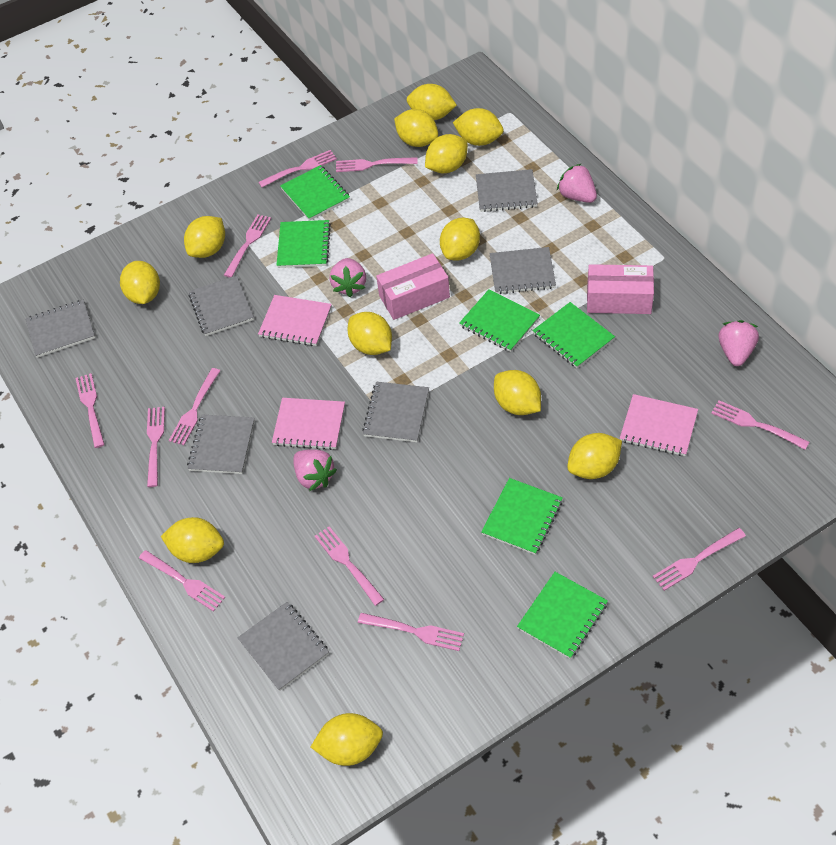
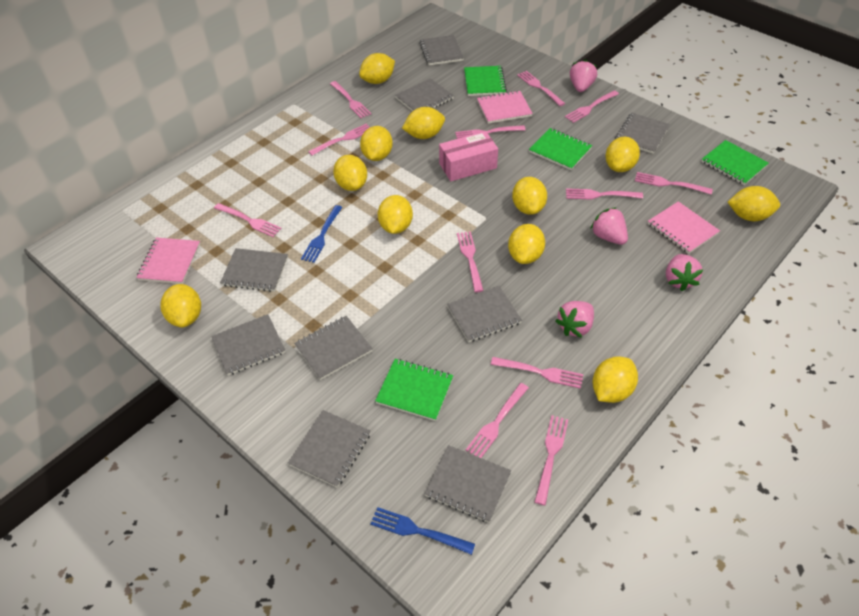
blue fork: none = 0 -> [301,205,343,263] [370,507,475,555] = 2
green notebook: [277,220,331,268] [280,165,350,221] [459,290,540,352] [481,478,563,555] [517,572,608,659] [532,302,615,368] = 6 -> [375,359,453,421] [464,66,507,96] [529,128,592,170] [701,140,769,185] = 4
grey notebook: [25,300,95,358] [187,415,255,474] [189,275,254,336] [238,602,329,691] [362,382,429,442] [476,169,538,212] [489,247,556,294] = 7 -> [211,314,285,376] [220,248,288,292] [288,410,371,488] [294,316,373,380] [395,78,454,111] [419,35,464,65] [424,445,511,523] [447,286,522,342] [615,113,670,154] = 9
pink box: [376,253,450,320] [587,264,654,314] = 2 -> [439,131,498,181] = 1
pink fork: [76,374,105,448] [139,550,226,612] [147,407,165,487] [169,368,220,445] [224,214,271,278] [258,150,337,187] [315,526,384,606] [336,157,418,172] [358,613,464,651] [653,528,746,591] [711,400,809,450] = 11 -> [214,203,282,237] [308,124,370,156] [330,81,371,118] [455,125,526,139] [457,231,484,292] [466,383,529,458] [491,357,583,389] [517,71,565,106] [535,415,569,506] [565,90,619,123] [566,188,643,200] [635,172,713,195] = 12
yellow lemon: [120,261,160,304] [161,517,224,563] [184,216,225,258] [311,713,383,766] [347,312,392,355] [394,109,438,147] [407,84,457,120] [425,134,468,173] [440,218,480,260] [453,108,504,146] [494,370,541,415] [567,433,622,479] = 12 -> [161,284,201,328] [333,155,367,191] [359,53,395,84] [360,126,393,161] [378,195,413,234] [402,107,445,139] [508,224,545,264] [512,177,547,215] [592,357,638,403] [605,137,640,172] [728,186,780,221] = 11

